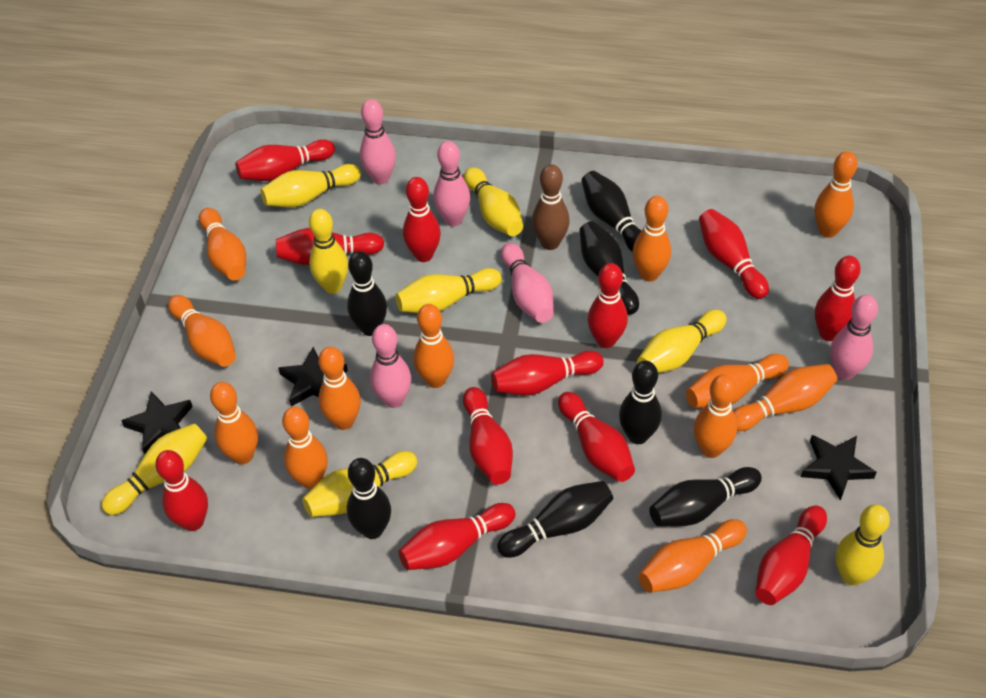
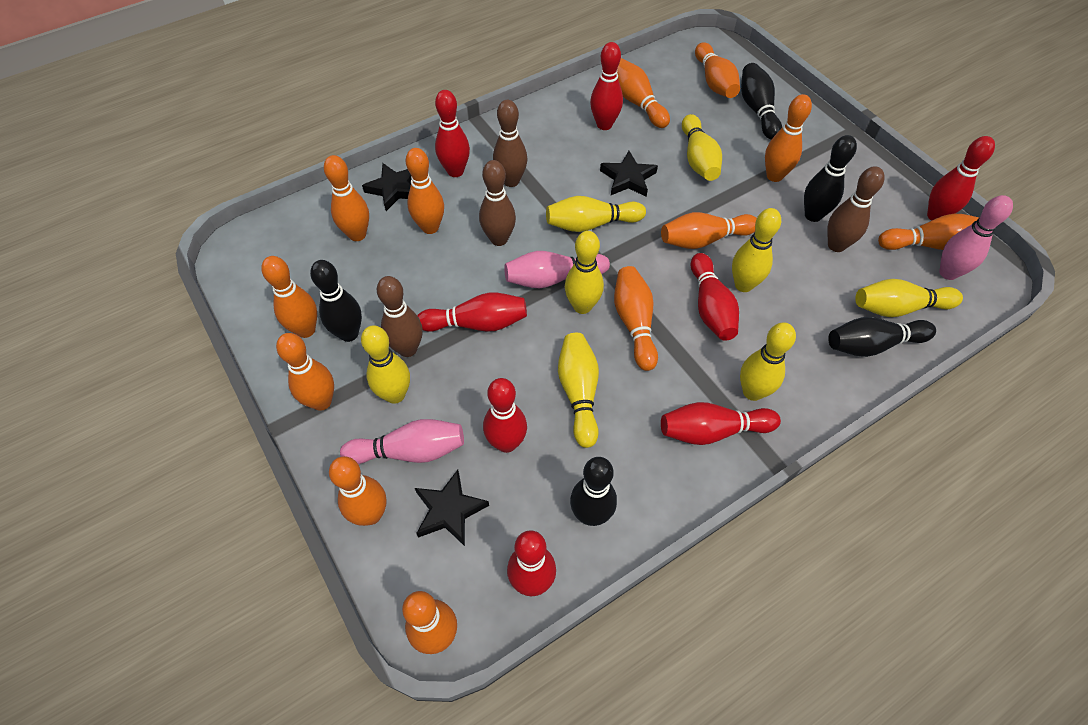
black bowling pin: [347,251,387,336] [347,458,391,539] [497,481,613,558] [579,221,639,315] [581,171,641,252] [619,361,662,444] [649,467,762,526] = 7 -> [310,260,362,342] [570,457,617,526] [741,63,782,140] [804,135,857,222] [828,317,936,357] = 5
brown bowling pin: [532,164,570,250] = 1 -> [377,276,423,357] [479,160,516,246] [493,100,527,187] [827,166,885,252] = 4
pink bowling pin: [360,99,396,185] [370,324,411,408] [433,141,470,226] [501,243,554,323] [830,295,878,380] = 5 -> [340,419,464,464] [504,251,610,288] [939,195,1013,280] = 3
red bowling pin: [155,450,208,531] [235,139,335,181] [276,228,384,265] [399,503,516,570] [403,177,441,262] [463,387,513,485] [491,351,604,395] [558,392,635,482] [587,263,628,348] [699,209,769,299] [755,505,827,605] [815,256,861,341] = 12 -> [417,292,527,332] [435,90,470,177] [483,378,527,453] [507,530,556,596] [590,42,623,130] [661,402,781,445] [690,253,739,341] [927,136,995,221] = 8

